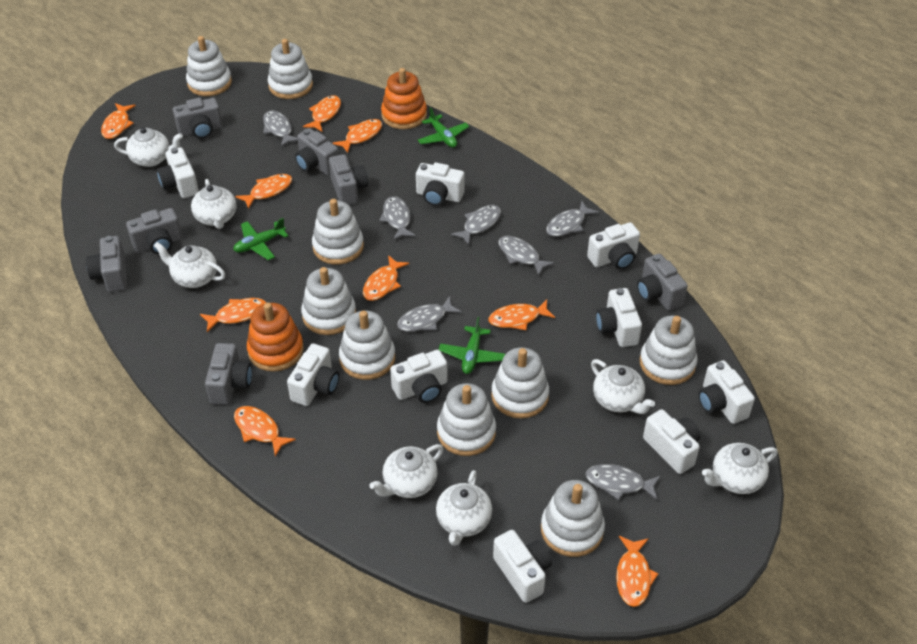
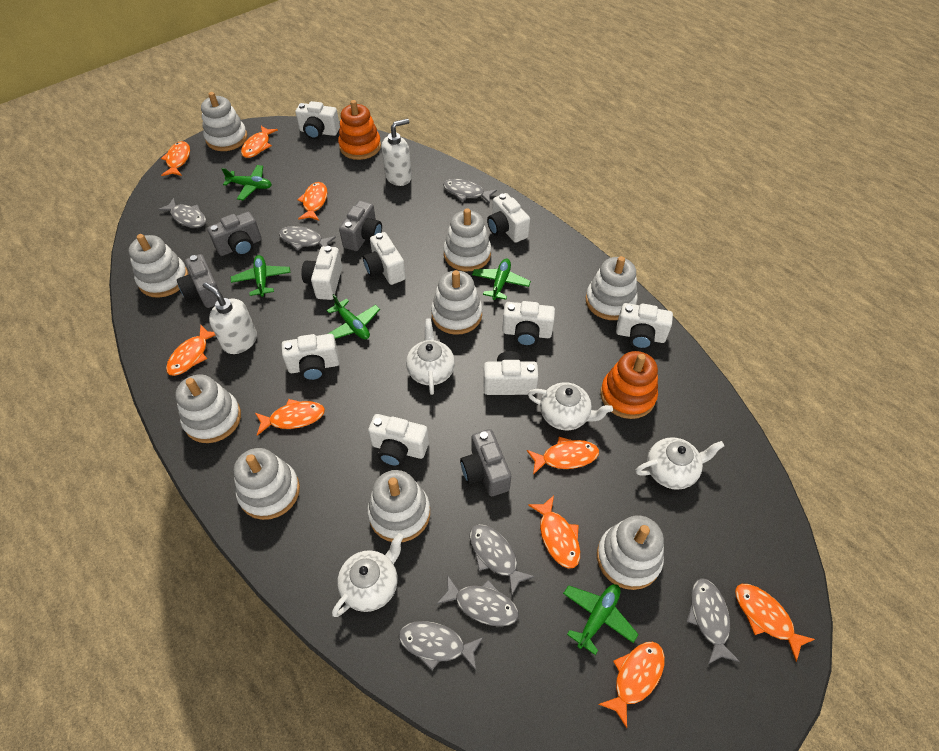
green plane: [233,218,288,260] [418,107,469,148] [439,317,505,374] = 3 -> [222,165,272,200] [231,255,290,297] [327,294,380,339] [472,259,531,301] [563,584,639,655] = 5
grey camera: [86,236,127,292] [126,208,182,254] [173,98,222,139] [205,343,252,405] [295,128,339,175] [329,154,368,205] [637,254,688,311] = 7 -> [177,254,219,308] [207,212,262,256] [339,200,382,251] [460,429,511,496] = 4
white soap dispenser: none = 0 -> [203,282,257,354] [382,119,412,186] = 2
white teapot: [114,127,183,167] [154,242,225,288] [191,179,237,229] [369,444,444,498] [436,470,492,546] [591,359,655,414] [702,443,778,494] = 7 -> [332,533,404,617] [406,318,455,395] [528,382,613,430] [635,437,724,490] = 4

